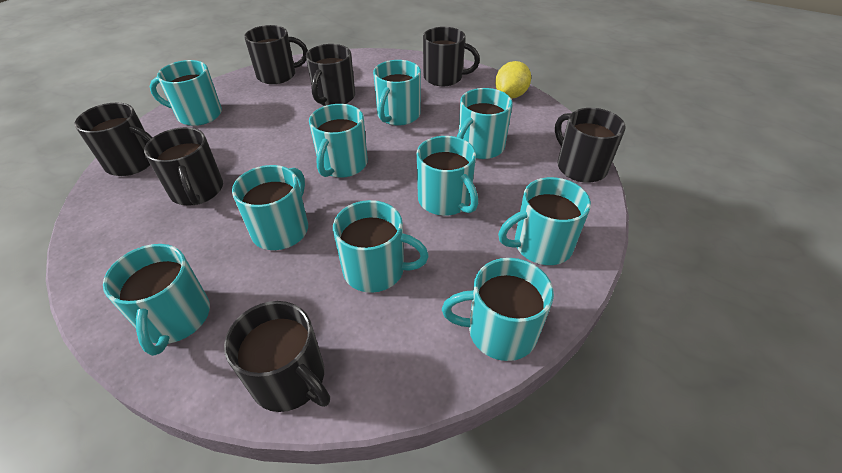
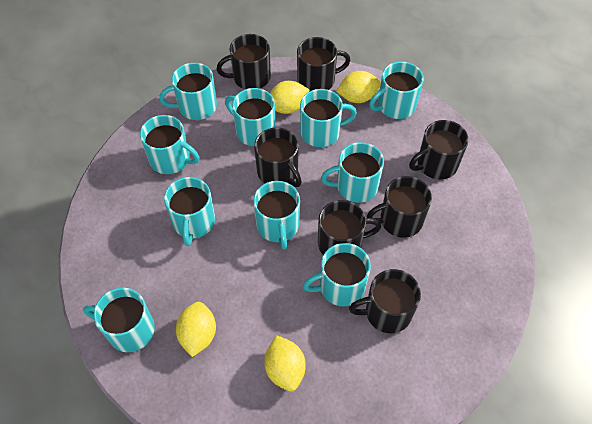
yellow lemon: [495,61,531,99] = 1 -> [176,302,216,357] [264,335,306,391] [270,81,310,114] [336,71,381,103] = 4

